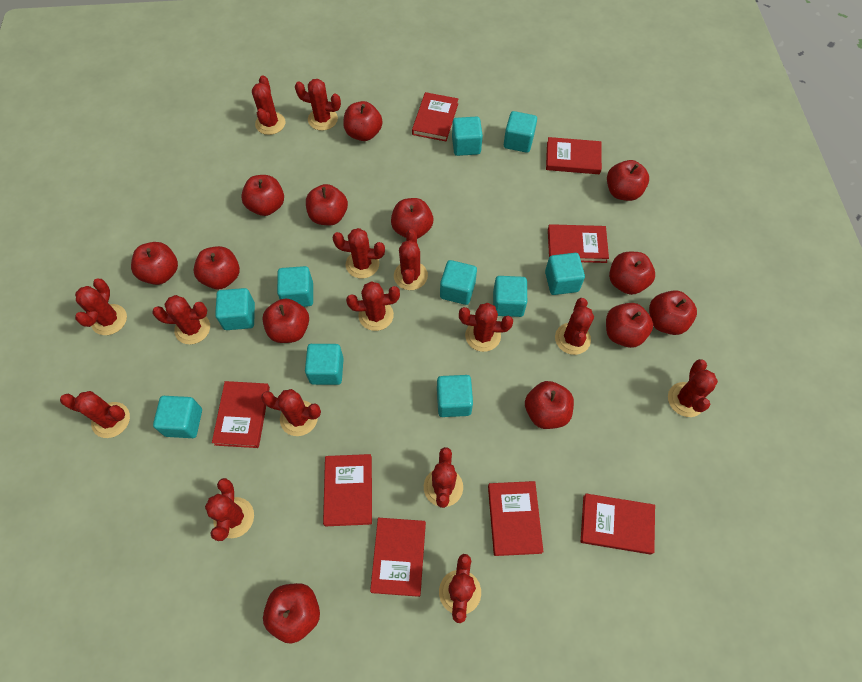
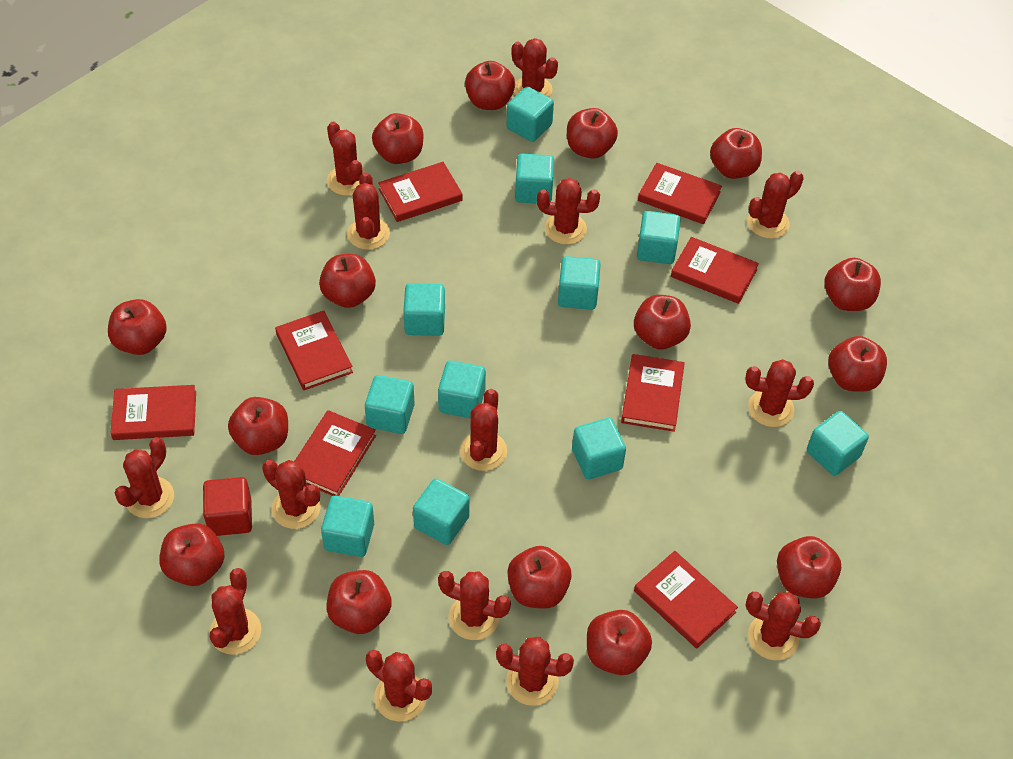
red apple: [131,242,178,285] [194,246,240,289] [241,175,284,216] [262,298,309,343] [263,583,320,644] [306,184,348,225] [343,101,383,141] [391,198,433,239] [525,381,574,429] [606,303,653,348] [607,160,649,201] [609,252,655,295] [649,290,697,335] = 13 -> [108,299,167,355] [159,523,224,586] [228,397,288,455] [319,254,376,308] [326,570,392,634] [372,113,423,164] [465,61,515,110] [507,546,572,609] [567,108,618,159] [587,610,652,675] [634,295,691,350] [710,128,762,179] [777,536,841,599] [824,258,881,311] [828,336,887,392] = 15
red cactus: [60,391,130,438] [75,279,127,335] [152,295,210,344] [205,478,254,541] [252,75,285,135] [261,389,321,436] [295,79,341,131] [332,228,385,278] [346,281,400,331] [394,229,428,290] [424,447,463,508] [439,554,481,623] [459,303,513,352] [555,298,594,355] [668,359,718,417] = 15 -> [114,437,174,518] [209,568,261,655] [262,460,321,529] [327,122,365,196] [347,172,390,250] [366,650,432,721] [438,571,511,640] [460,389,507,471] [496,636,574,706] [511,38,558,97] [537,178,600,245] [745,359,814,427] [745,592,821,660] [748,171,804,239] = 14
red cube: none = 0 -> [203,477,252,536] = 1
turquoise cube: [153,396,202,438] [215,288,255,330] [277,266,313,307] [305,344,344,385] [437,375,473,417] [440,260,477,305] [452,117,483,156] [493,276,527,317] [504,111,537,153] [545,253,585,295] = 10 -> [321,496,374,557] [365,375,415,434] [403,283,445,336] [413,478,470,545] [438,360,486,418] [506,87,554,142] [515,154,554,203] [558,256,601,310] [572,418,626,479] [637,211,680,264] [807,411,869,476] = 11

